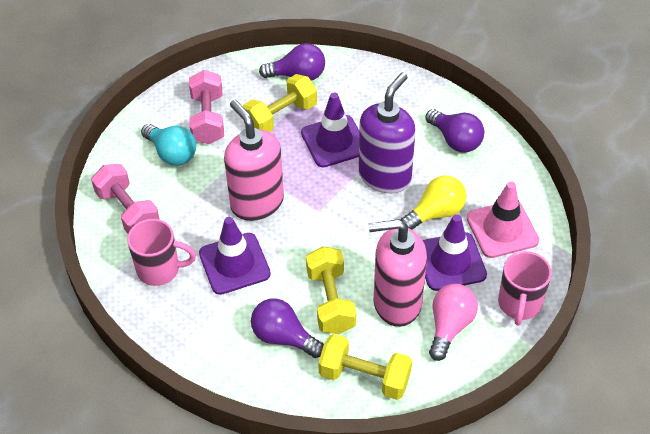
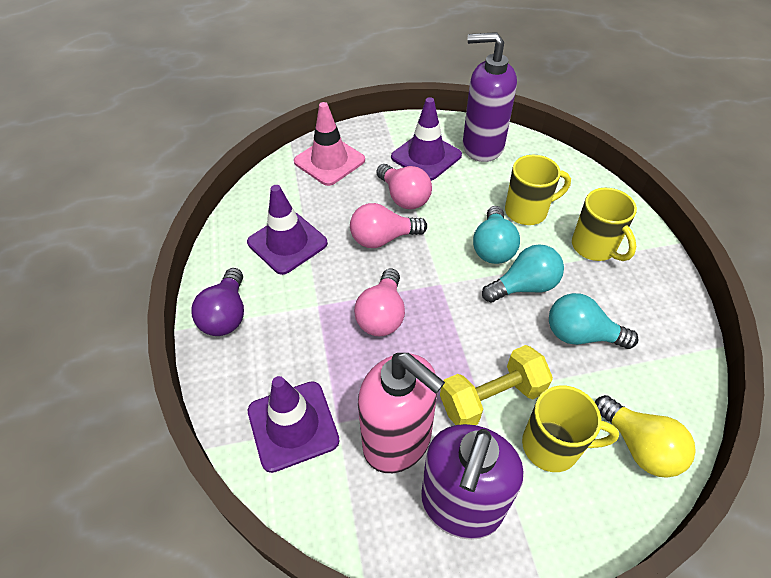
pink dumbbell: [91,164,160,234] [189,70,224,144] = 2 -> none = 0
pink light bulb: [429,284,478,361] = 1 -> [350,203,427,248] [354,269,405,336] [376,164,432,209] = 3
pink mug: [127,219,196,286] [498,251,552,326] = 2 -> none = 0
pink soap dispenser: [224,100,284,221] [368,219,427,327] = 2 -> [358,353,445,473] = 1
purple light bulb: [251,298,324,358] [259,43,325,80] [426,109,484,153] = 3 -> [191,268,244,336] = 1
purple soap dispenser: [359,72,416,193] = 1 -> [421,424,523,540] [463,32,517,162] = 2
turquoise light bulb: [141,124,196,166] = 1 -> [473,206,520,264] [482,244,564,303] [549,293,639,349] = 3
yellow dumbbell: [243,74,317,132] [306,246,356,334] [318,334,412,400] = 3 -> [440,345,553,425] = 1
yellow mug: none = 0 -> [505,155,571,225] [522,385,619,472] [572,188,637,261] = 3

